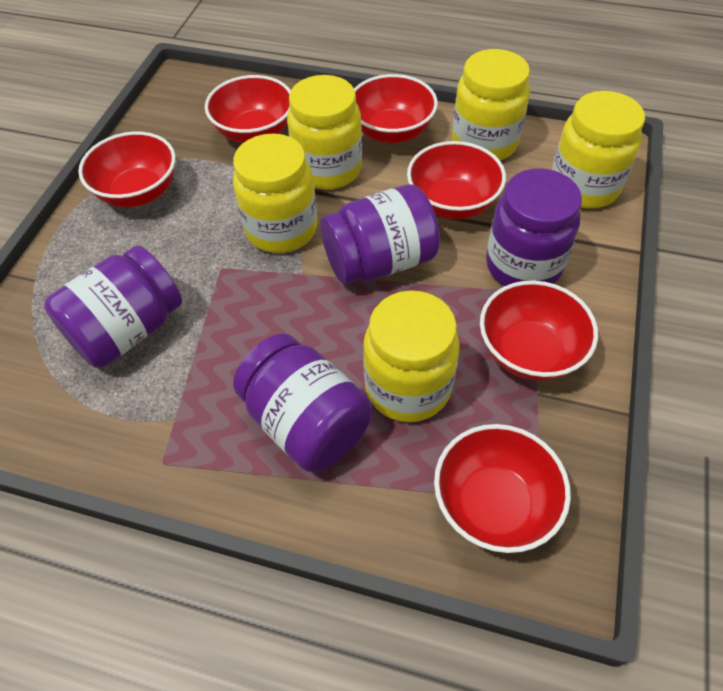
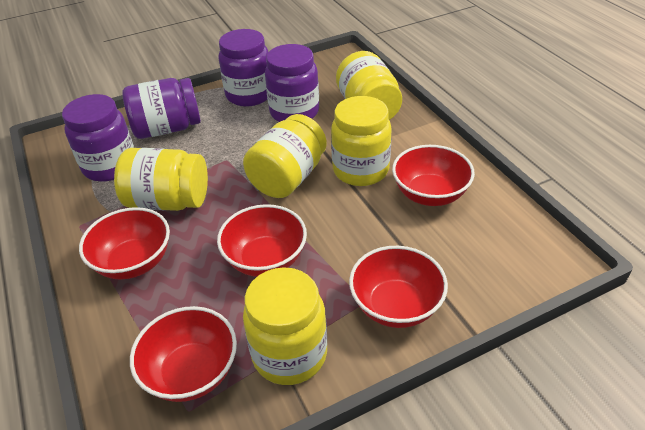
red bowl: [78,132,176,207] [205,75,291,143] [354,74,438,143] [407,141,506,219] [434,424,571,553] [480,280,598,381] = 6 -> [79,207,170,279] [130,306,237,402] [217,204,307,277] [349,246,448,328] [392,145,475,206] = 5

